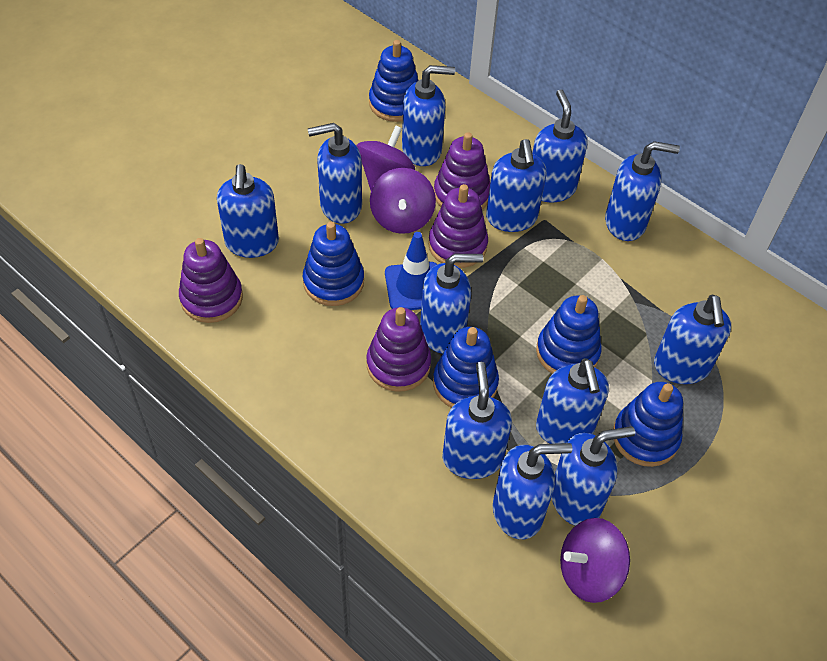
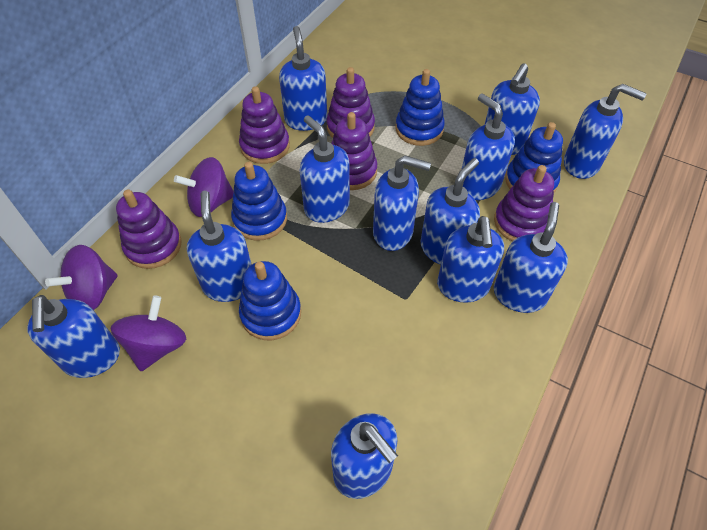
blue stacking toy: [303,222,364,306] [369,40,419,122] [433,327,499,408] [536,295,602,374] [613,382,683,467] = 5 -> [231,162,287,241] [239,261,301,340] [396,69,445,146] [505,122,563,193] = 4
blue traffic cone: [385,232,438,310] = 1 -> none = 0
purple stacking toy: [179,238,243,323] [366,307,431,392] [428,184,488,268] [434,132,490,210] = 4 -> [116,190,182,269] [239,86,290,164] [326,67,375,138] [331,112,377,190] [494,165,554,241] = 5

